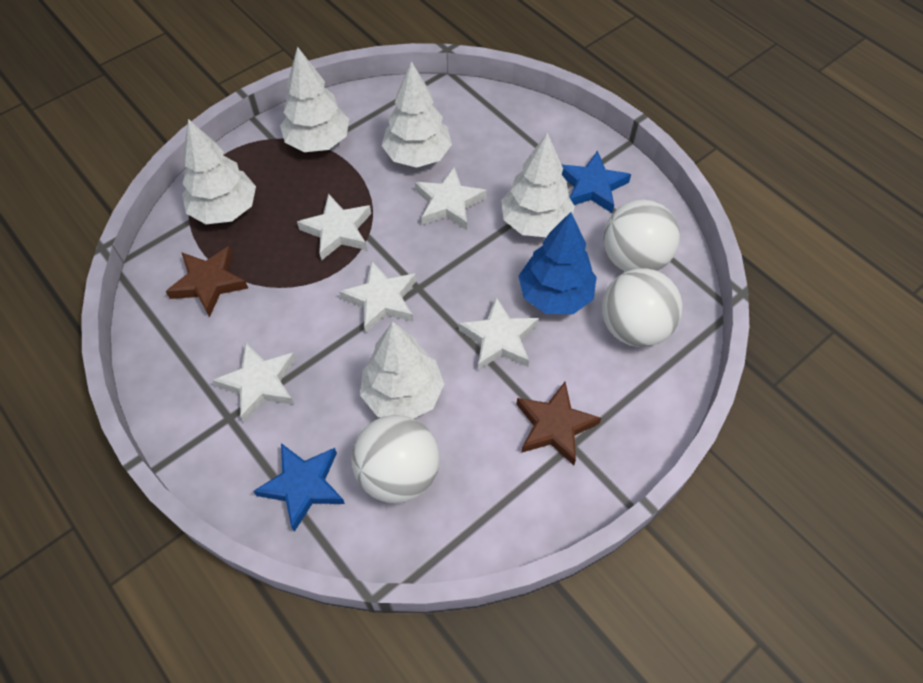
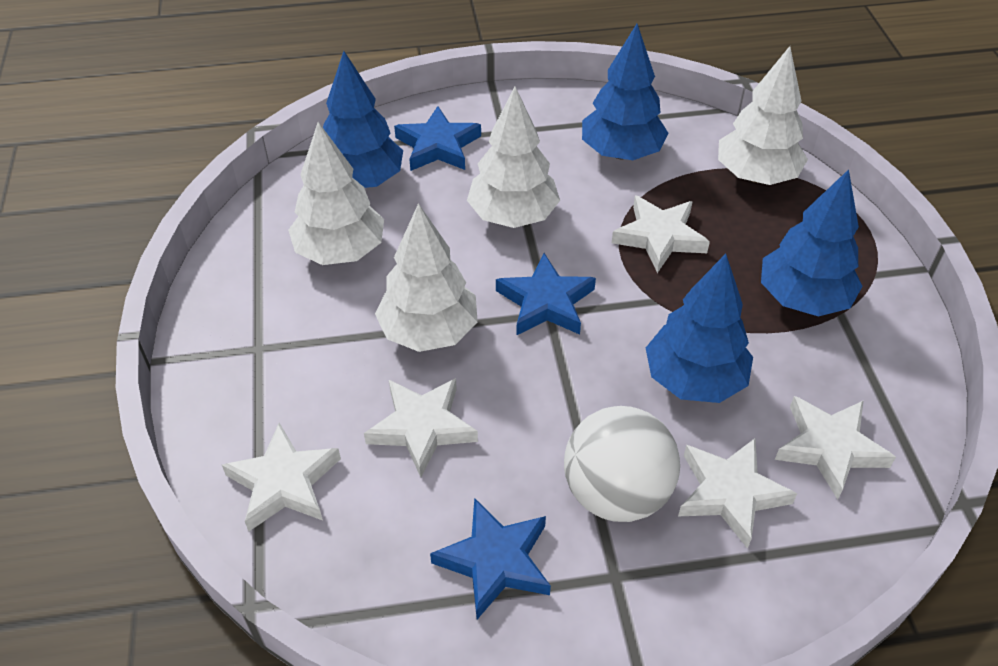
blue star: [253,443,345,532] [562,150,631,213] = 2 -> [394,106,481,171] [430,498,551,619] [496,253,596,336] = 3
blue tree: [519,212,597,314] = 1 -> [323,51,403,188] [582,24,668,160] [646,254,753,403] [761,169,863,317] = 4
brown star: [166,246,248,317] [516,382,601,465] = 2 -> none = 0
white ball: [352,415,439,503] [602,268,682,347] [603,200,680,272] = 3 -> [564,406,680,522] = 1
white tree: [182,119,256,224] [280,46,349,152] [360,322,444,419] [382,61,452,168] [501,132,575,237] = 5 -> [288,122,384,265] [375,203,478,352] [467,87,560,228] [718,46,808,185] = 4

